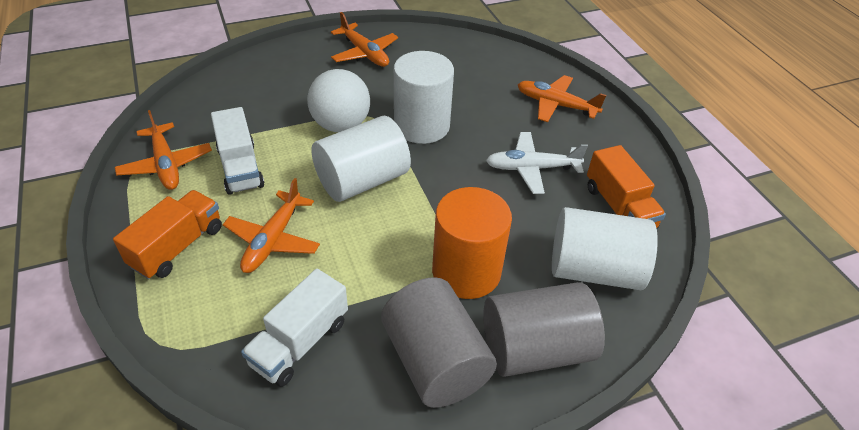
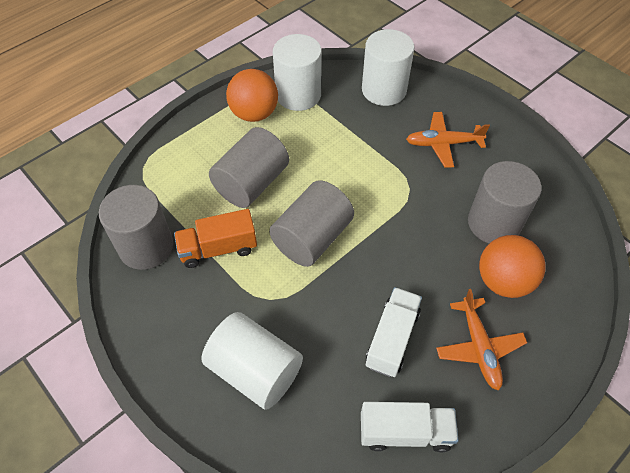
grey cylinder: [381,277,497,408] [483,282,605,377] = 2 -> [99,185,173,270] [209,127,289,208] [269,180,354,267] [468,161,542,244] = 4
orange ball: none = 0 -> [226,69,278,122] [479,235,546,298] = 2
orange cylinder: [432,187,512,299] = 1 -> none = 0
orange plane: [115,110,212,190] [223,178,320,273] [331,12,398,67] [518,75,606,122] = 4 -> [406,112,490,168] [436,289,527,391] = 2
orange truck: [113,190,222,279] [587,145,666,228] = 2 -> [174,209,257,268] = 1
white ball: [307,69,370,132] = 1 -> none = 0
white plane: [486,132,588,194] = 1 -> none = 0

